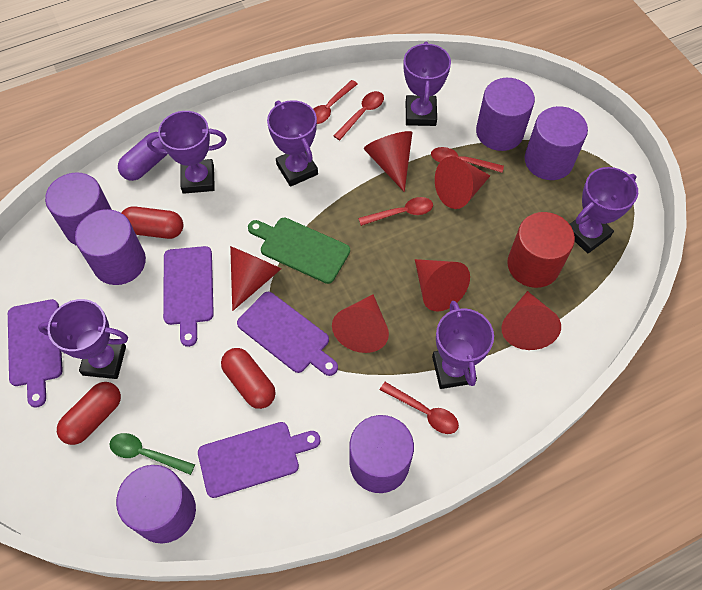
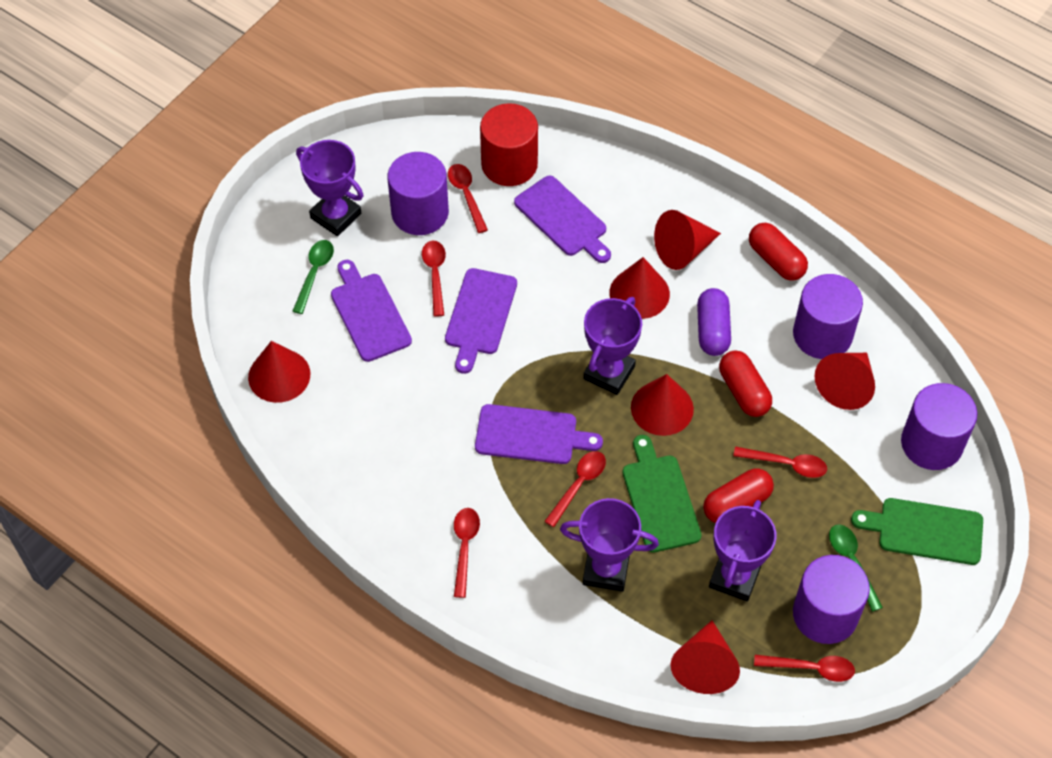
green cutting board: [248,218,350,284] = 1 -> [623,435,702,553] [851,498,983,565] = 2
green spoon: [110,433,195,475] = 1 -> [293,240,334,314] [829,524,883,612] = 2
purple cylinder: [45,173,112,246] [75,209,146,285] [116,465,196,544] [349,415,414,493] [476,78,535,151] [525,106,588,180] = 6 -> [387,152,449,235] [793,274,863,359] [793,555,870,644] [901,383,977,470] = 4
purple trophy: [38,299,128,379] [147,111,227,194] [267,100,318,187] [403,42,451,126] [432,301,494,389] [570,167,638,253] = 6 -> [296,140,363,236] [560,498,659,592] [583,297,642,395] [709,500,777,602] = 4
red spoon: [313,80,358,124] [334,91,384,140] [358,197,433,226] [380,382,459,434] [431,147,504,173] = 5 -> [422,240,446,317] [448,164,488,233] [454,508,480,598] [544,451,606,527] [733,446,827,478] [754,655,855,682] = 6

